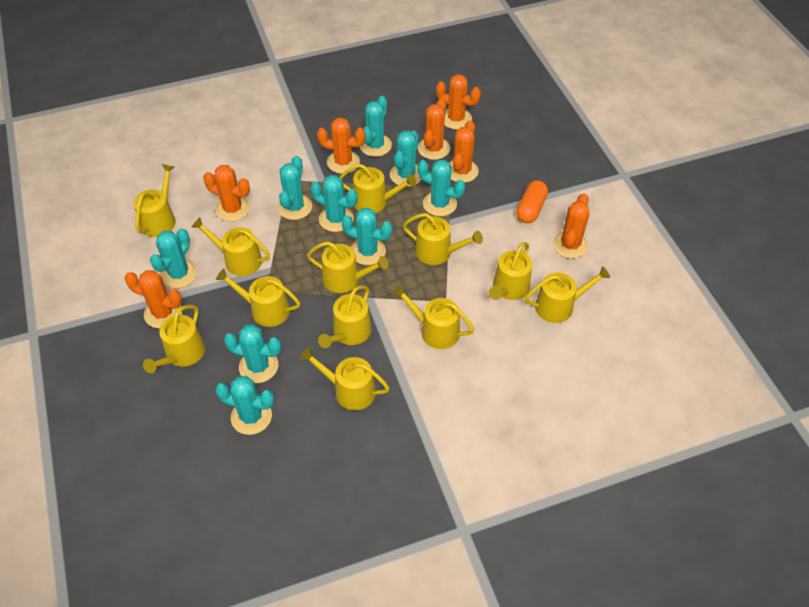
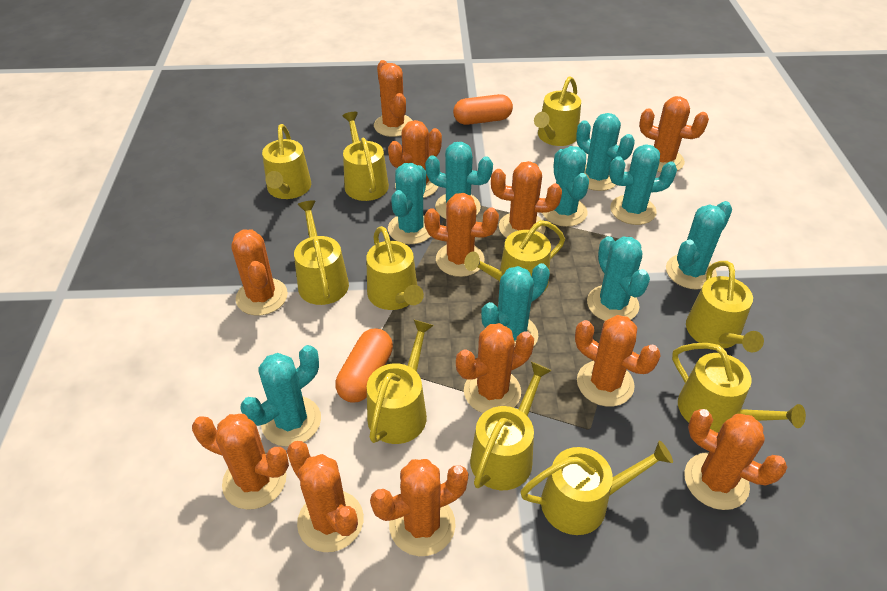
orange cactus: [125,270,182,328] [203,165,250,222] [317,118,366,174] [418,98,450,160] [436,74,481,129] [449,120,479,183] [553,194,590,259] = 7 -> [192,414,289,510] [231,229,288,316] [287,441,364,552] [370,459,468,556] [374,60,413,137] [388,120,442,198] [424,193,499,277] [456,323,534,413] [491,161,562,238] [575,315,661,407] [639,96,709,172] [684,409,787,510] = 12
orange capsule: [516,180,548,223] = 1 -> [335,329,393,403] [453,94,513,125] = 2
yellow watering can: [134,164,176,237] [143,305,205,373] [192,217,270,276] [216,269,300,327] [300,348,389,410] [307,242,389,293] [318,285,372,348] [339,164,416,213] [392,284,474,349] [403,213,483,265] [489,242,532,300] [525,266,610,323] = 12 -> [262,124,311,199] [294,201,349,305] [342,112,389,201] [366,226,424,310] [367,319,434,444] [464,220,565,290] [470,362,552,490] [520,441,673,535] [534,76,581,146] [672,343,806,432] [686,261,764,352] = 11

